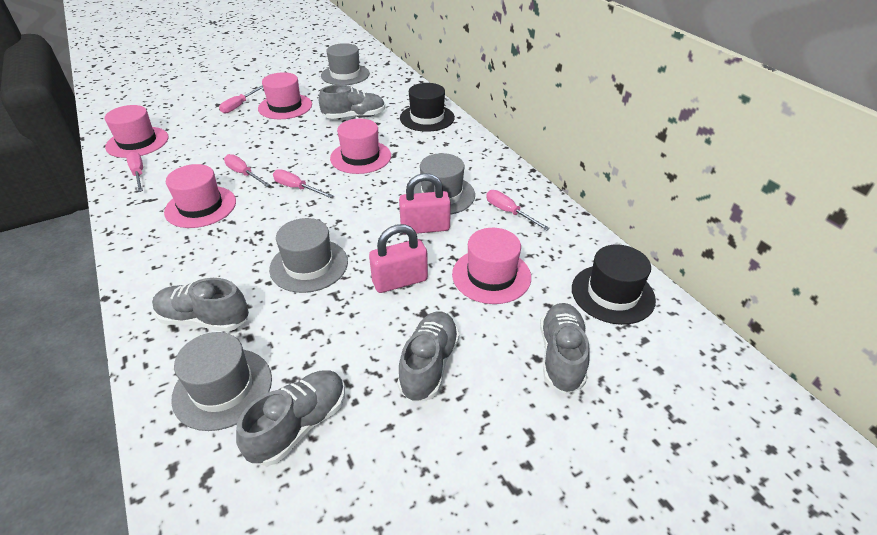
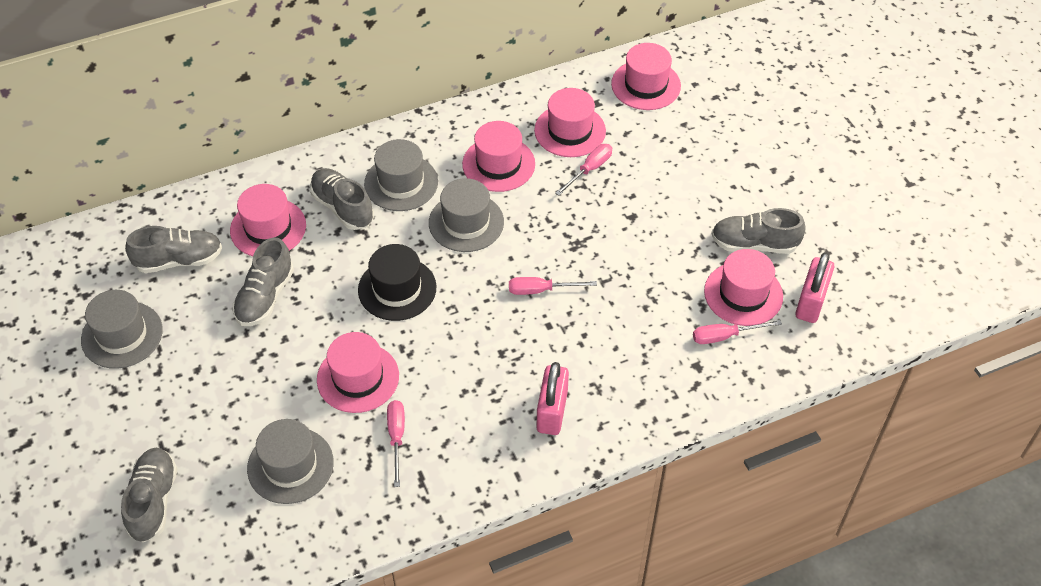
black hat: [400,83,455,132] [572,244,656,325] = 2 -> [358,244,437,321] = 1
pink hat: [105,105,168,158] [164,164,236,228] [258,72,312,119] [330,119,391,174] [452,228,531,304] = 5 -> [230,184,306,256] [317,332,399,413] [462,121,535,192] [534,88,606,157] [611,43,681,110] [704,249,783,326] = 6
pink screwdriver: [126,152,143,192] [219,86,263,114] [224,154,270,187] [273,169,333,198] [486,190,550,231] = 5 -> [387,400,405,487] [509,277,597,295] [555,144,612,196] [693,320,782,344] = 4

